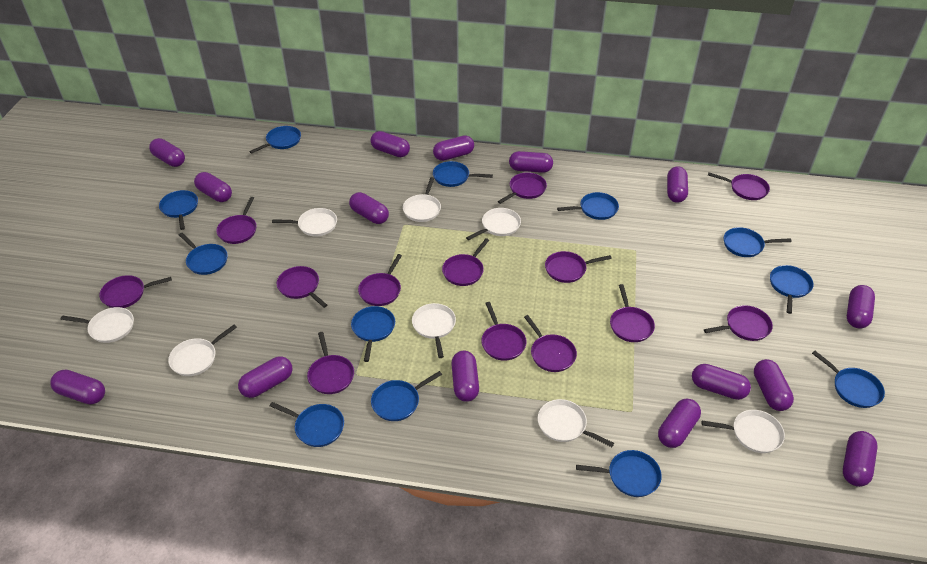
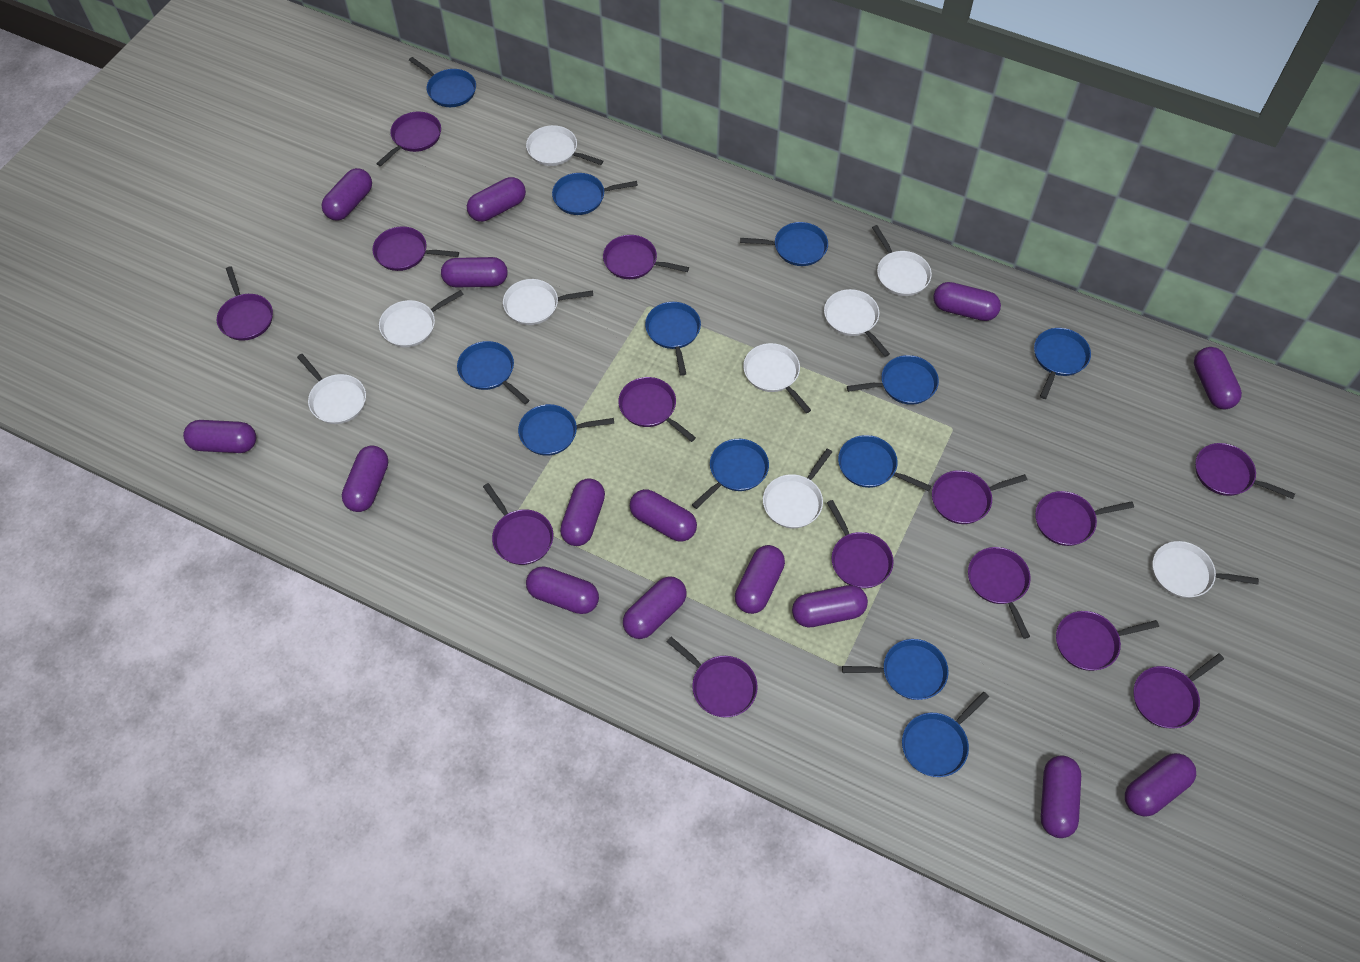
purple pan: [99,275,172,308] [216,197,257,244] [277,266,327,308] [307,332,354,394] [358,254,402,306] [442,238,489,286] [481,302,527,361] [498,173,547,204] [524,315,577,372] [545,251,612,283] [610,284,655,342] [704,305,773,341] [708,173,770,200] = 13 -> [217,266,273,341] [372,226,459,271] [376,112,441,166] [483,483,553,565] [603,235,689,279] [618,377,696,442] [667,637,758,717] [827,500,894,589] [932,470,1027,524] [968,547,1031,639] [1035,491,1134,546] [1056,611,1159,671] [1133,653,1224,728] [1195,443,1295,499] = 14
white pan: [60,307,134,343] [168,325,237,376] [272,208,337,237] [403,177,441,222] [412,303,456,358] [466,208,521,240] [538,399,614,447] [702,410,785,453] = 8 -> [297,354,366,424] [379,290,464,347] [503,279,593,325] [526,125,603,166] [743,343,811,413] [763,448,832,528] [824,289,890,357] [872,225,932,296] [1152,541,1259,598] = 9

